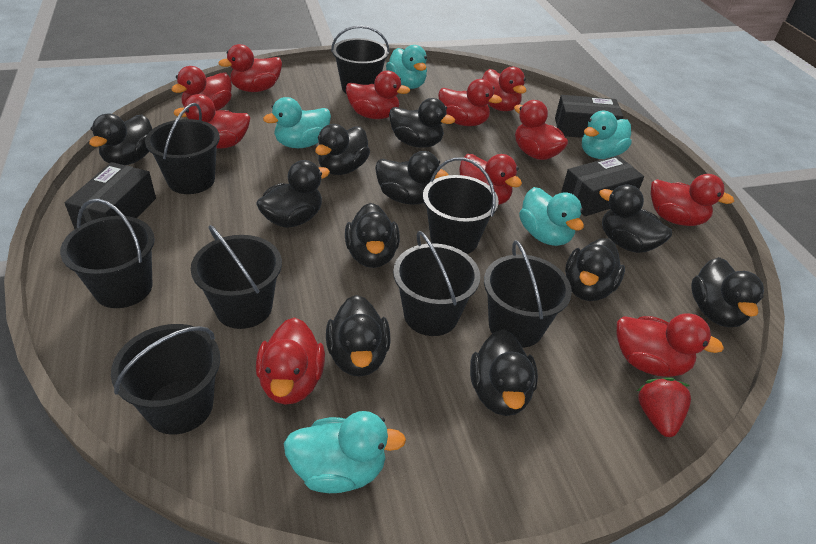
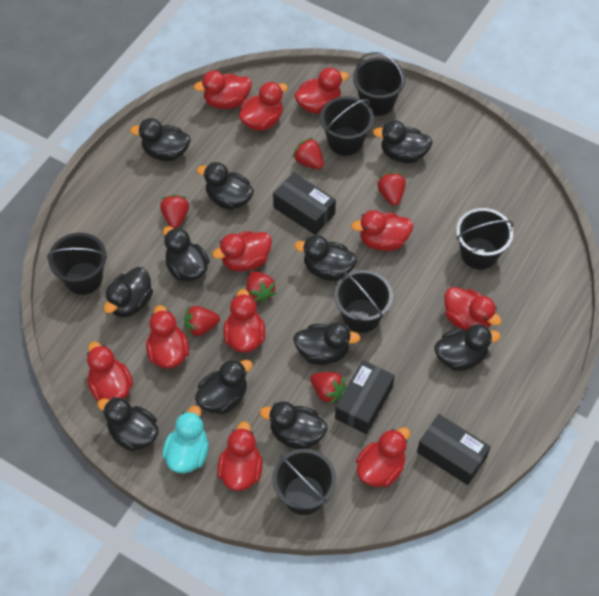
black bucket: [60,199,155,308] [111,324,220,435] [145,103,220,194] [191,225,282,329] [331,25,390,93] [393,231,480,336] [423,157,499,254] [484,240,572,348] = 8 -> [47,233,107,295] [272,449,336,515] [320,96,374,156] [334,270,393,333] [353,52,406,116] [456,208,514,270] = 6
red strawberry: [637,378,691,437] = 1 -> [160,195,189,228] [184,306,220,337] [246,271,276,303] [293,137,324,169] [310,372,346,405] [377,172,406,206] = 6
turquoise duck: [263,97,331,148] [284,411,406,493] [386,45,427,89] [519,187,584,246] [582,111,632,159] = 5 -> [162,406,209,473] = 1

